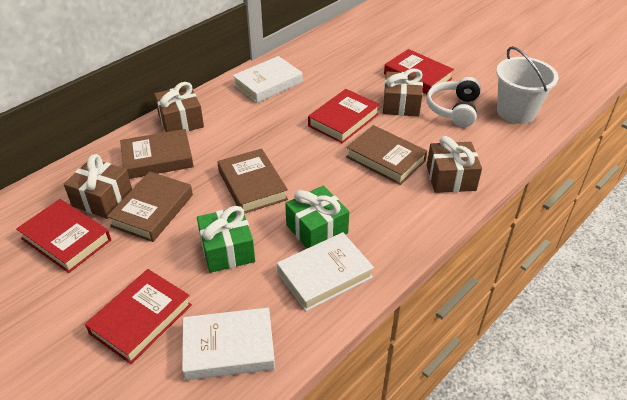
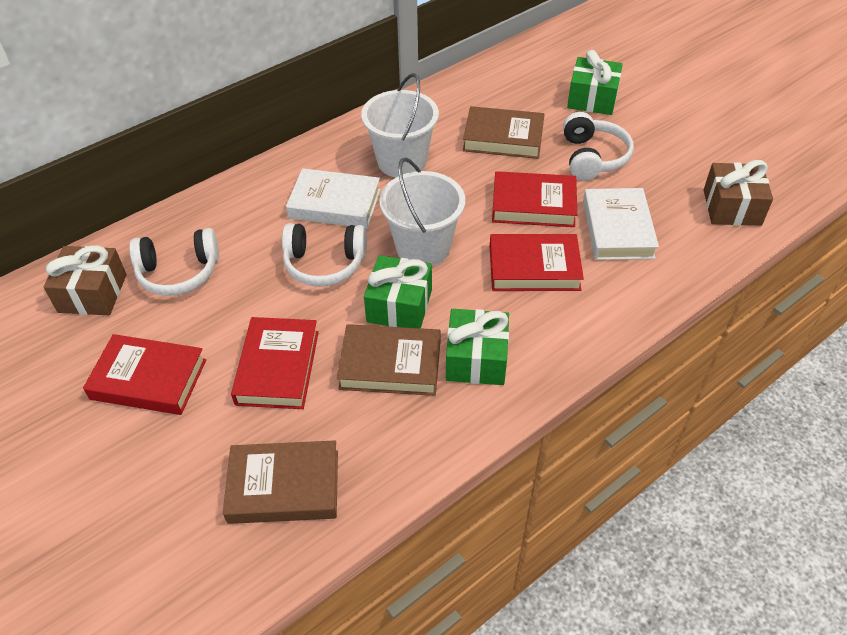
brown book: [107,171,193,242] [120,129,194,179] [217,148,288,214] [346,125,427,185] = 4 -> [223,440,338,524] [337,324,441,396] [463,106,545,159] = 3
brown gift: [64,154,132,219] [154,82,204,132] [383,68,423,117] [427,136,482,193] = 4 -> [43,245,126,315] [704,160,773,226] = 2
green gift: [197,206,255,273] [285,185,349,248] = 2 -> [364,255,432,328] [446,309,509,385] [567,50,623,115] = 3
white book: [182,308,275,380] [233,56,303,103] [277,232,374,311] = 3 -> [286,168,381,228] [583,188,659,260] = 2
white bucket: [496,46,558,124] = 1 -> [361,73,439,177] [379,158,465,266] = 2
white headphones: [427,77,481,127] = 1 -> [129,228,219,296] [282,223,367,287] [563,112,634,181] = 3

